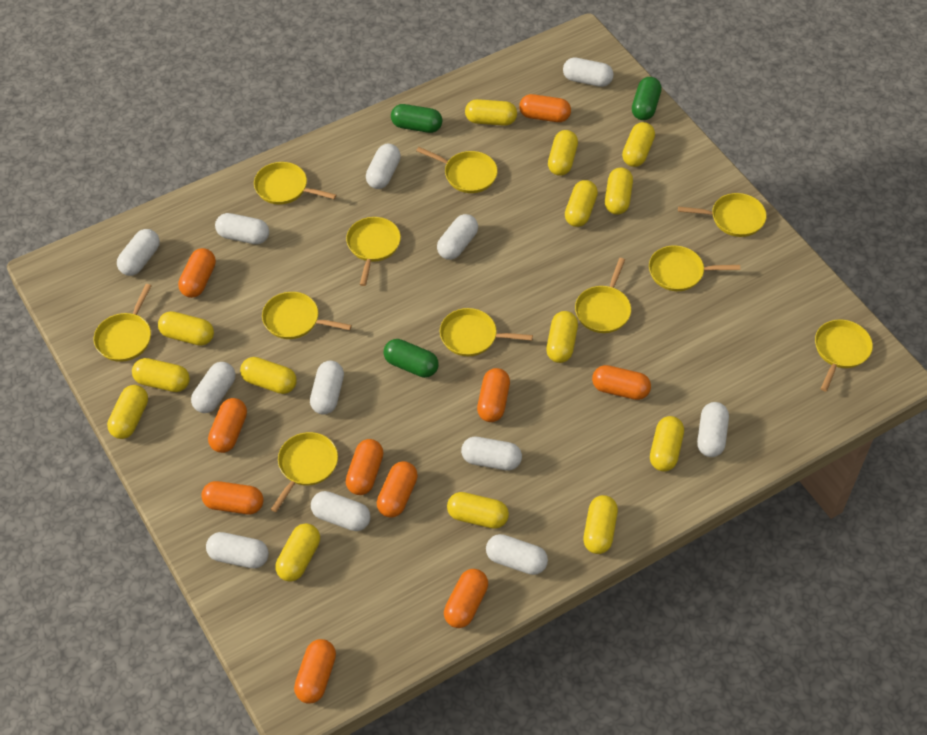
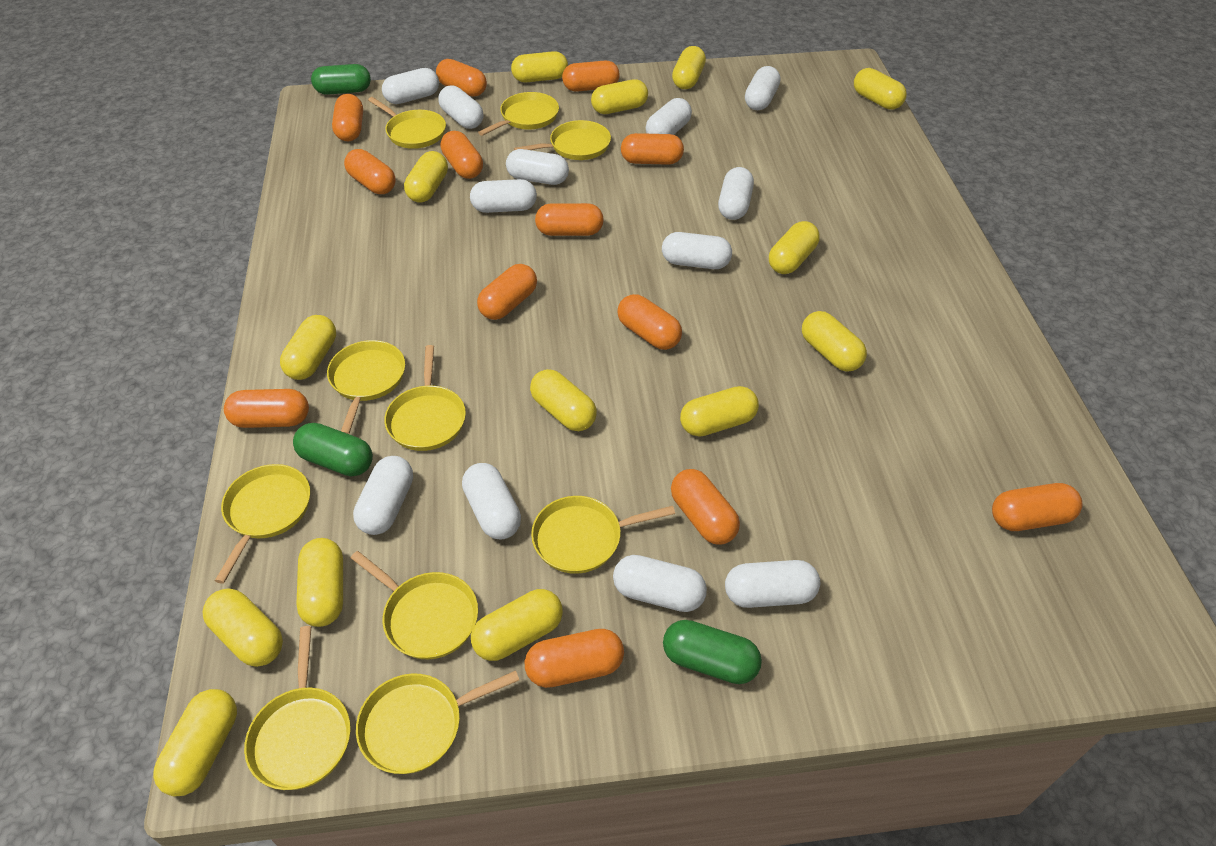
orange capsule: [178,248,216,298] [201,481,264,514] [208,398,247,453] [294,639,336,703] [346,439,384,495] [377,461,418,518] [444,569,488,628] [477,368,510,422] [519,94,571,122] [592,365,651,400] = 10 -> [224,389,309,428] [332,94,363,141] [344,149,396,194] [436,59,487,97] [441,131,483,179] [477,264,537,320] [525,629,624,688] [535,203,604,236] [562,61,620,92] [618,294,682,350] [621,133,684,165] [671,469,740,545] [992,483,1083,531] = 13
yellow pan: [94,284,152,362] [254,162,336,205] [262,292,352,339] [271,432,338,512] [346,217,401,286] [416,147,498,193] [440,308,533,356] [575,258,631,333] [649,245,740,291] [678,193,767,237] [815,320,873,391] = 11 -> [215,464,310,584] [244,626,351,790] [327,340,405,434] [351,551,478,659] [356,670,519,774] [368,97,446,149] [384,345,466,451] [478,92,559,136] [514,120,611,160] [531,496,675,574] = 10

